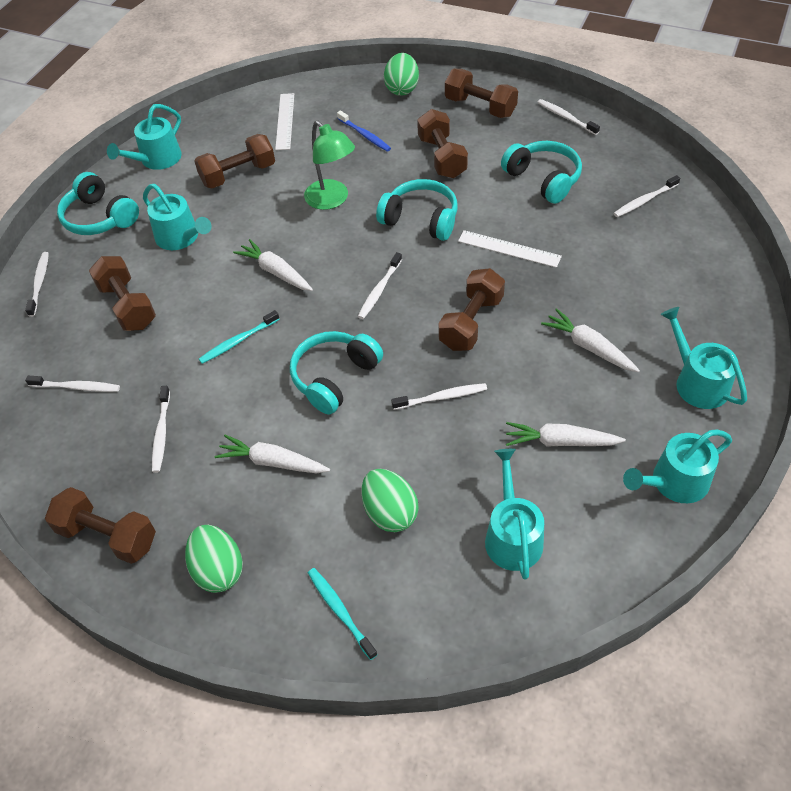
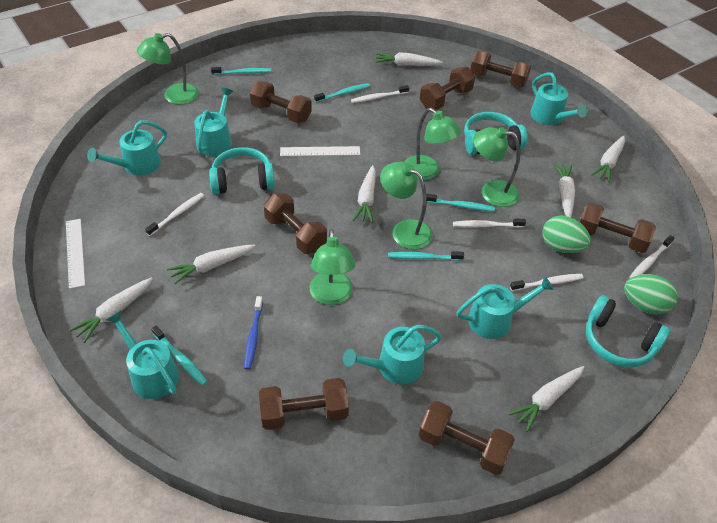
brown dumbbell: [45,487,156,564] [89,256,156,331] [194,134,275,188] [417,109,468,178] [438,268,505,351] [445,69,518,118] = 6 -> [250,81,312,123] [259,378,349,430] [264,193,327,254] [419,401,515,475] [420,67,475,110] [470,51,531,88] [580,202,656,253] = 7
green egg: [185,525,243,593] [362,469,419,532] [384,53,419,96] = 3 -> [543,216,591,253] [624,274,678,315] = 2
green lamp: [304,121,355,210] = 1 -> [137,33,199,104] [309,229,355,305] [380,161,433,249] [404,108,461,180] [473,127,520,207] = 5
turquoise headphones: [57,172,139,235] [290,331,383,415] [376,179,458,241] [501,141,582,204] = 4 -> [209,147,275,194] [464,112,528,155] [586,295,670,367] = 3
turquoise toothbrush: [199,310,279,364] [308,568,378,660] = 2 -> [151,325,208,386] [211,67,271,75] [314,83,370,102] [388,251,464,261] [426,193,495,212] = 5
turquoise watering can: [107,104,182,170] [143,184,211,250] [485,449,544,580] [623,429,732,503] [660,307,747,409] = 5 -> [87,120,167,176] [106,311,179,399] [194,88,233,156] [343,325,442,385] [457,276,554,339] [530,72,588,125] = 6
white carrot: [215,435,330,473] [233,239,313,291] [506,422,626,447] [541,308,640,372] = 4 -> [69,277,153,343] [167,244,255,284] [353,165,376,223] [375,52,443,66] [508,366,584,432] [553,163,575,217] [591,136,625,182] = 7
white toothbrush: [25,252,49,317] [25,376,120,392] [152,386,170,473] [358,252,402,319] [391,383,487,410] [537,99,600,135] [614,175,680,217] = 7 -> [145,193,204,236] [351,85,409,103] [453,219,526,228] [510,274,584,291] [629,235,675,278] = 5

